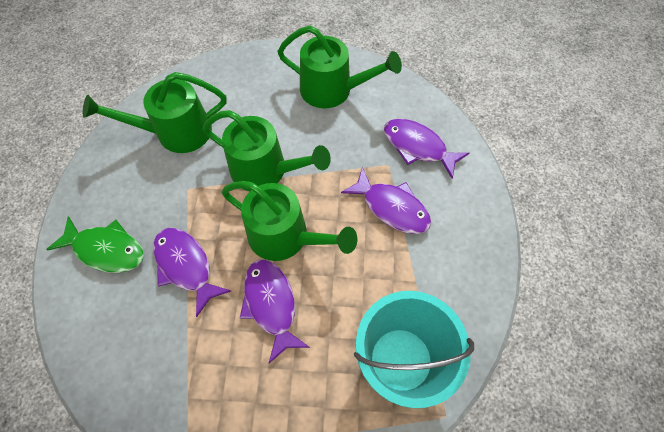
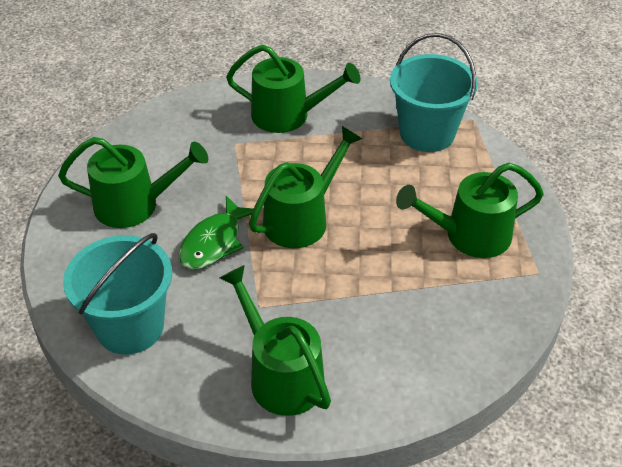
green watering can: [83,72,226,153] [203,110,331,191] [221,181,357,261] [277,26,402,108] = 4 -> [58,137,208,228] [220,265,331,416] [226,45,361,133] [249,126,362,248] [396,163,544,258] = 5
purple fish: [153,228,231,317] [240,259,310,364] [341,167,431,234] [384,119,469,179] = 4 -> none = 0
turquoise bucket: [354,291,474,408] = 1 -> [63,233,172,355] [390,33,478,152] = 2

